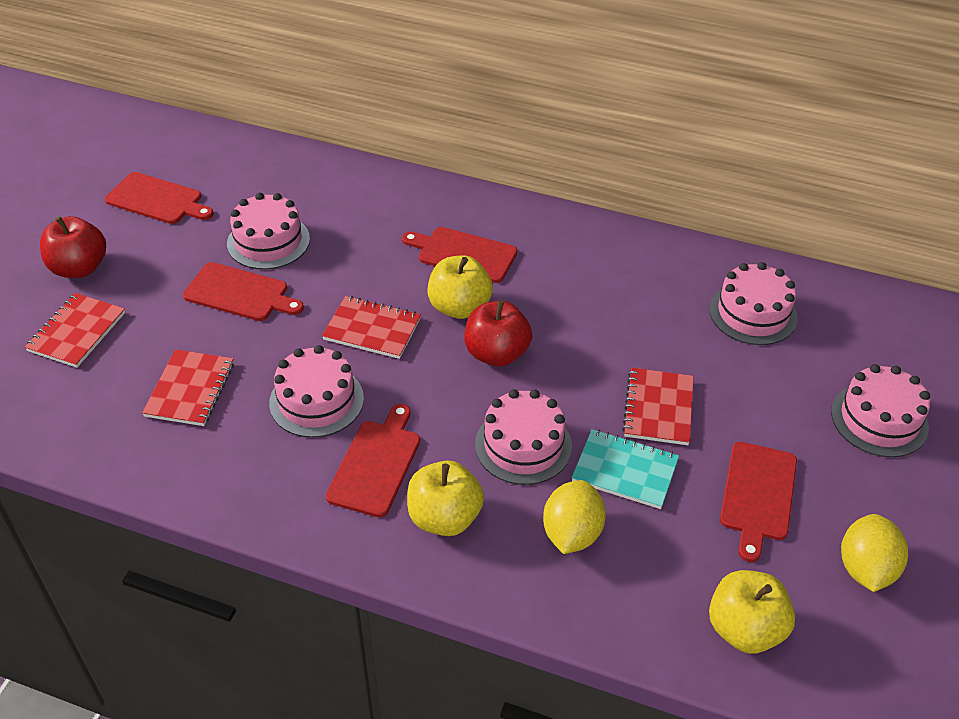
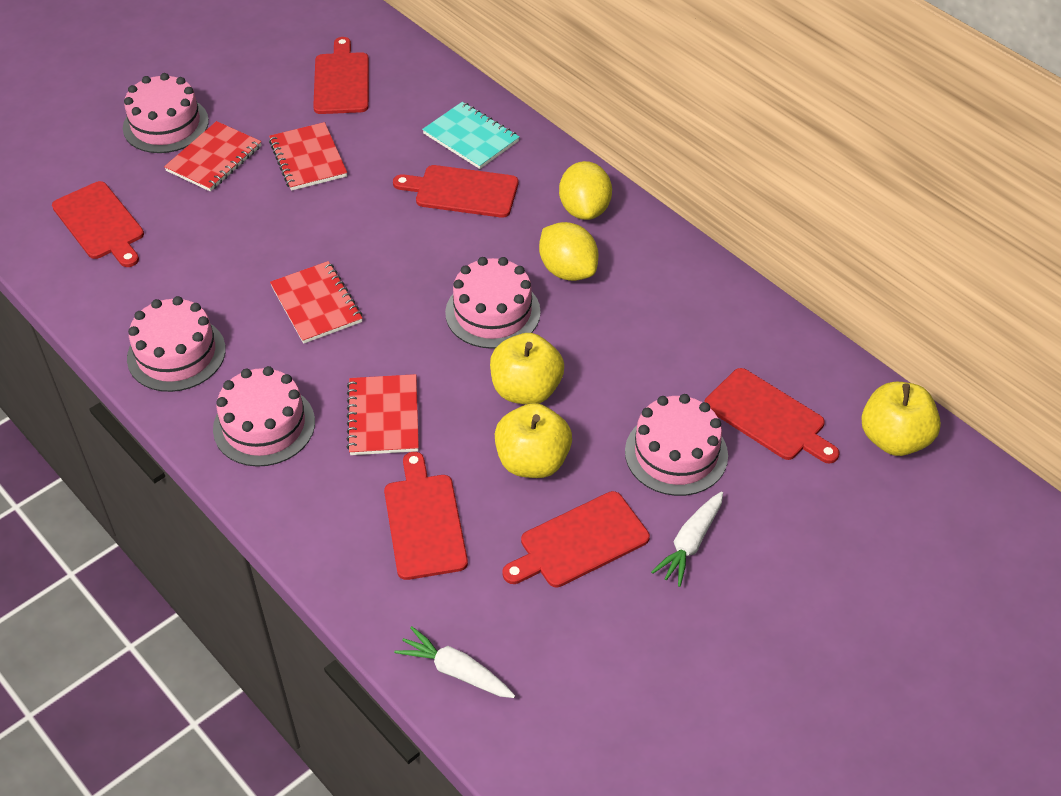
red apple: [40,216,106,278] [465,300,532,367] = 2 -> none = 0
red cutting board: [105,172,214,224] [183,262,304,321] [326,404,420,517] [402,227,517,283] [720,442,797,562] = 5 -> [52,181,144,267] [313,37,369,114] [384,452,468,580] [393,165,518,218] [502,491,650,588] [705,368,839,463] = 6
white carrot: none = 0 -> [394,626,515,698] [651,492,723,587] = 2

